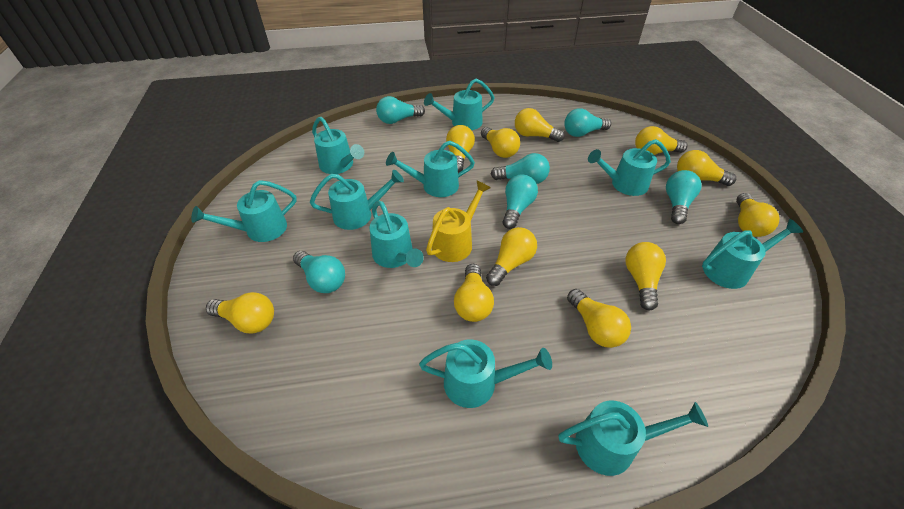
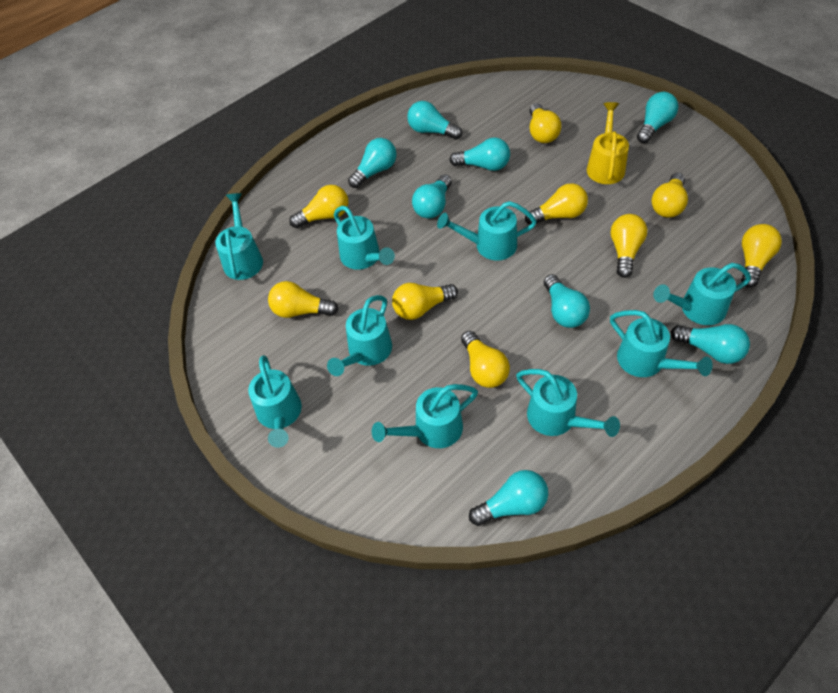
turquoise light bulb: [293,251,345,293] [376,96,425,124] [491,153,550,184] [502,175,538,229] [564,108,611,137] [666,170,702,224] = 6 -> [348,138,397,188] [407,101,462,140] [412,174,452,218] [449,137,510,171] [469,470,548,526] [544,274,590,328] [637,92,678,143] [670,324,750,364] = 8
turquoise watering can: [191,180,297,242] [310,170,404,230] [312,117,364,174] [369,201,424,268] [386,141,475,197] [419,339,552,408] [424,79,495,130] [558,401,708,476] [588,139,671,196] [702,219,803,289] = 10 -> [215,193,263,280] [248,355,302,448] [327,295,392,376] [334,206,395,270] [372,384,478,448] [437,201,537,261] [516,369,620,437] [610,310,713,377] [653,263,751,325] = 9
yellow light bulb: [206,292,274,334] [446,125,475,173] [454,264,494,322] [481,127,520,158] [486,227,537,286] [515,108,565,142] [567,289,631,348] [626,242,666,310] [635,126,687,155] [677,150,736,186] [736,193,779,237] = 11 -> [268,281,339,318] [289,185,349,229] [392,283,458,320] [461,331,510,388] [525,183,588,225] [529,103,561,143] [611,214,647,278] [651,173,688,218] [741,224,782,287] = 9

